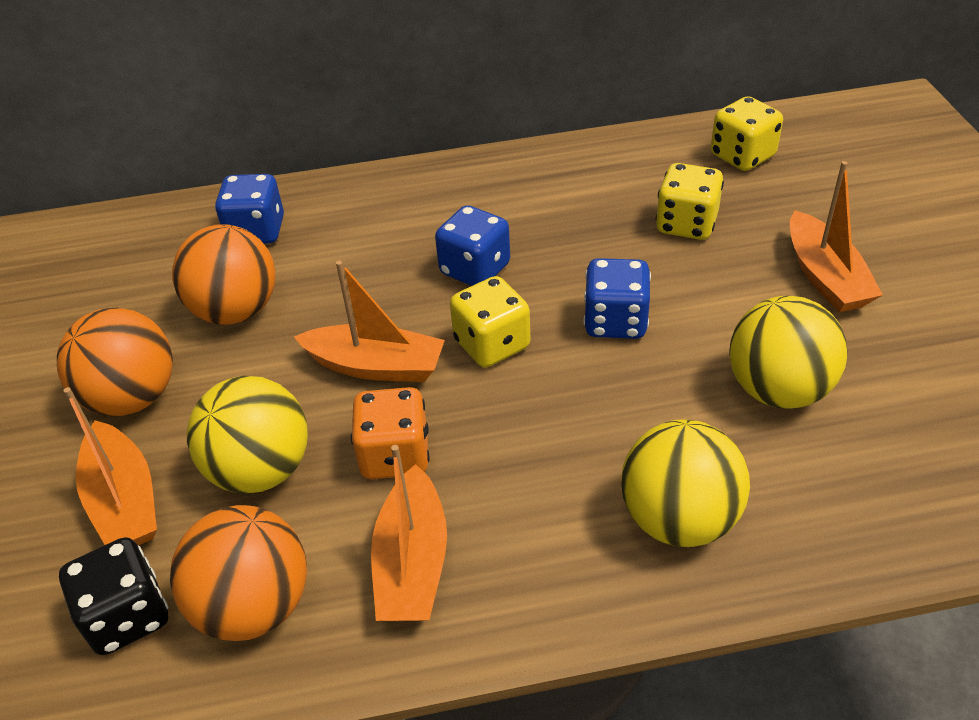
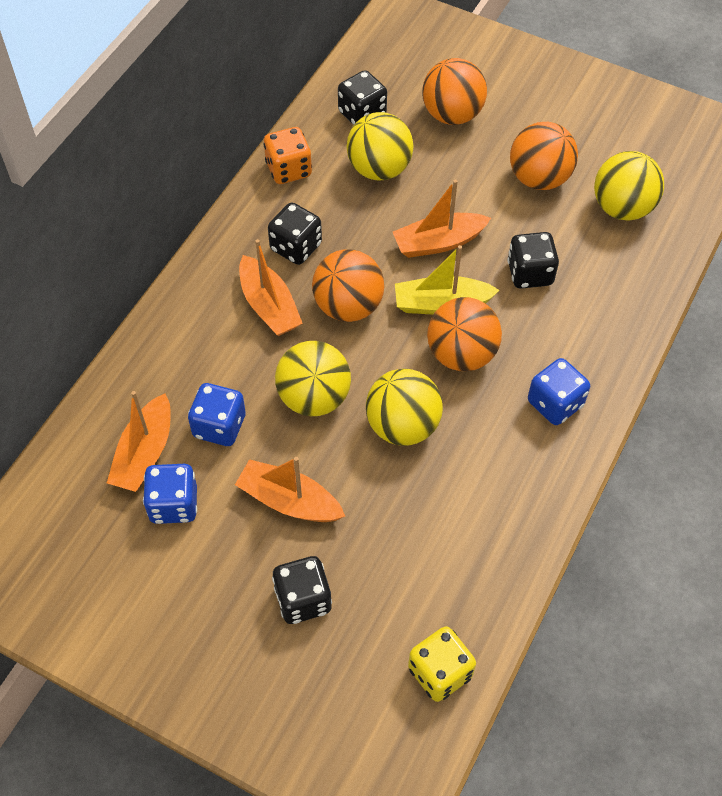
black dice: [59,537,168,655] = 1 -> [268,203,322,265] [272,556,332,624] [338,70,387,125] [507,232,559,289] = 4
orange ball: [57,308,173,416] [170,505,307,641] [172,224,275,325] = 3 -> [312,249,384,322] [422,58,487,125] [427,297,502,371] [510,122,578,190] = 4
yellow ball: [187,376,308,494] [621,420,750,547] [729,296,848,409] = 3 -> [275,341,351,416] [346,112,413,181] [366,369,443,446] [594,151,664,221] = 4
yellow boat: none = 0 -> [395,245,500,314] = 1
yellow dice: [450,276,531,368] [656,163,724,240] [711,96,783,171] = 3 -> [408,626,476,702] = 1

